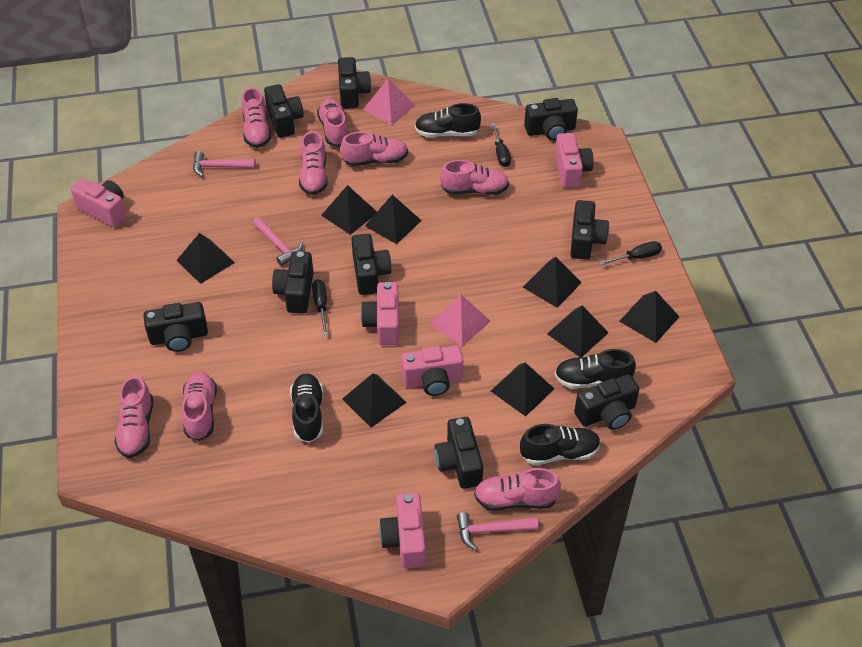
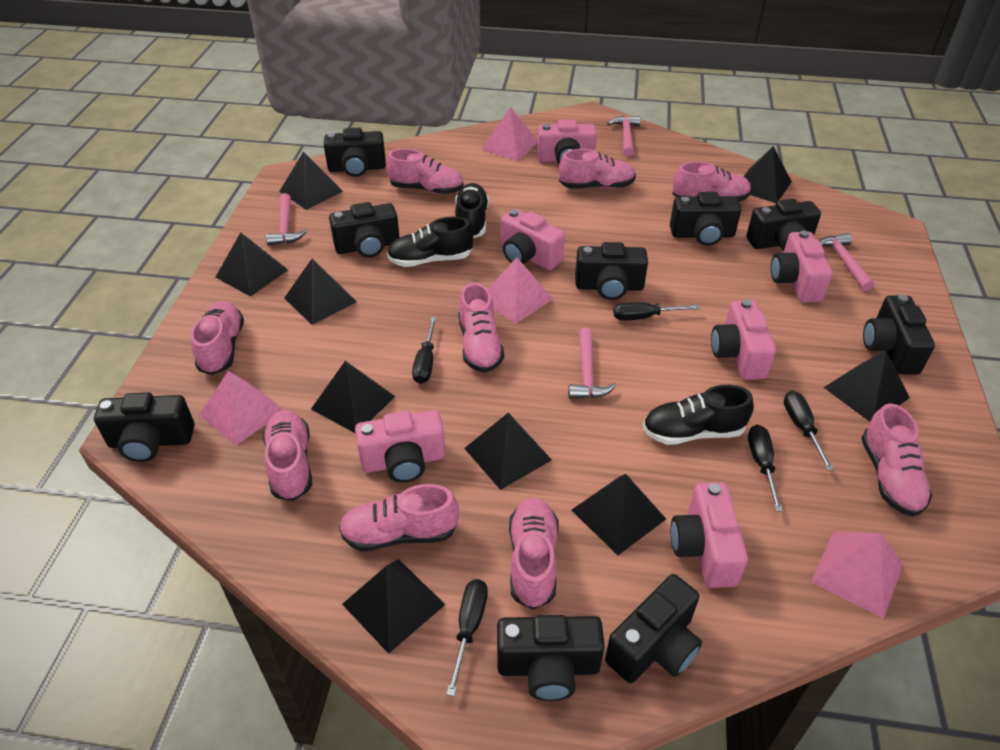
black pyramid: [177,233,235,284] [321,185,377,235] [342,373,407,428] [365,195,422,244] [491,363,555,417] [523,256,582,308] [547,306,609,357] [619,291,680,343] = 8 -> [216,232,288,297] [279,151,343,210] [284,259,357,325] [311,361,395,433] [342,559,446,654] [464,413,552,490] [571,474,666,555] [743,146,792,203] [824,351,910,422] = 9
black screwdriver: [312,279,328,335] [491,123,511,167] [599,241,662,265] = 3 -> [412,317,437,384] [446,579,488,697] [613,302,700,320] [748,425,783,512] [784,391,834,471] = 5
black shoe: [290,373,323,443] [415,103,481,137] [520,424,601,465] [555,349,636,389] = 4 -> [387,216,473,267] [455,183,489,238] [643,385,754,445] = 3
pink camera: [71,178,127,228] [361,282,399,345] [379,492,426,569] [401,345,463,396] [555,133,594,188] = 5 -> [355,410,445,483] [501,208,565,270] [537,119,597,164] [671,482,748,588] [711,299,776,380] [771,230,833,303] = 6
pink hammer: [193,151,256,177] [253,217,303,266] [457,512,538,550] = 3 -> [266,193,307,246] [568,328,616,399] [607,116,641,157] [819,233,875,291] = 4
pink pyramid: [363,79,415,125] [429,295,490,347] = 2 -> [199,371,284,446] [481,107,537,161] [488,257,553,324] [811,531,903,619] = 4
pink shoe: [114,376,153,458] [182,372,217,441] [242,87,271,148] [299,131,328,195] [317,98,349,147] [340,132,408,166] [440,160,509,195] [474,468,561,511] = 8 -> [191,301,244,375] [263,410,312,501] [339,484,459,551] [386,149,464,194] [458,283,504,373] [509,498,559,610] [559,149,636,189] [673,161,751,201] [861,403,932,516] = 9

